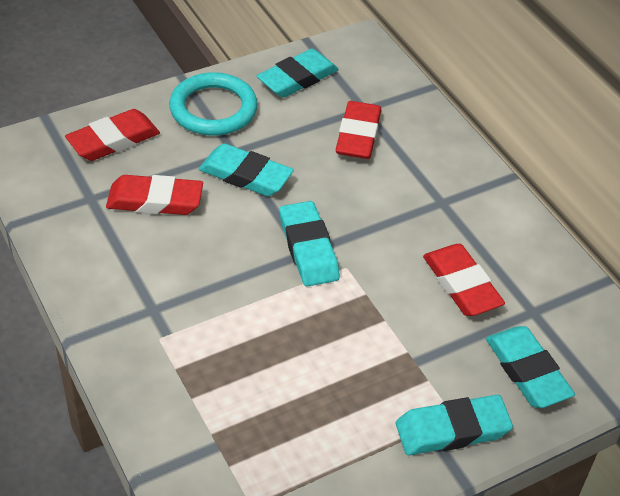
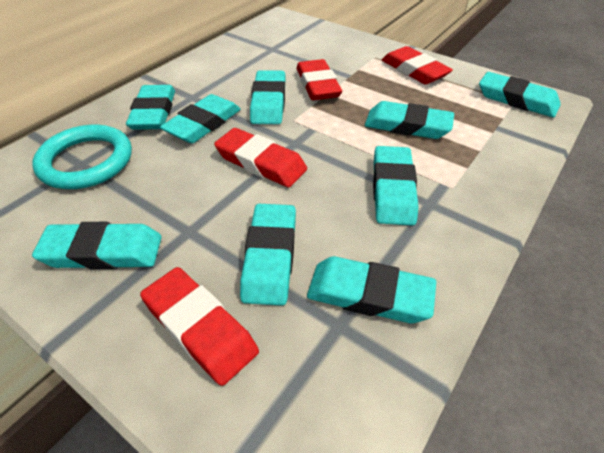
turquoise eraser: [199,143,294,196] [256,49,339,98] [279,201,340,287] [396,395,513,455] [486,326,575,408] = 5 -> [32,222,162,269] [126,85,175,130] [160,94,241,143] [240,204,296,306] [250,70,285,124] [307,256,436,323] [365,101,454,139] [373,146,419,226] [479,72,561,117] = 9

